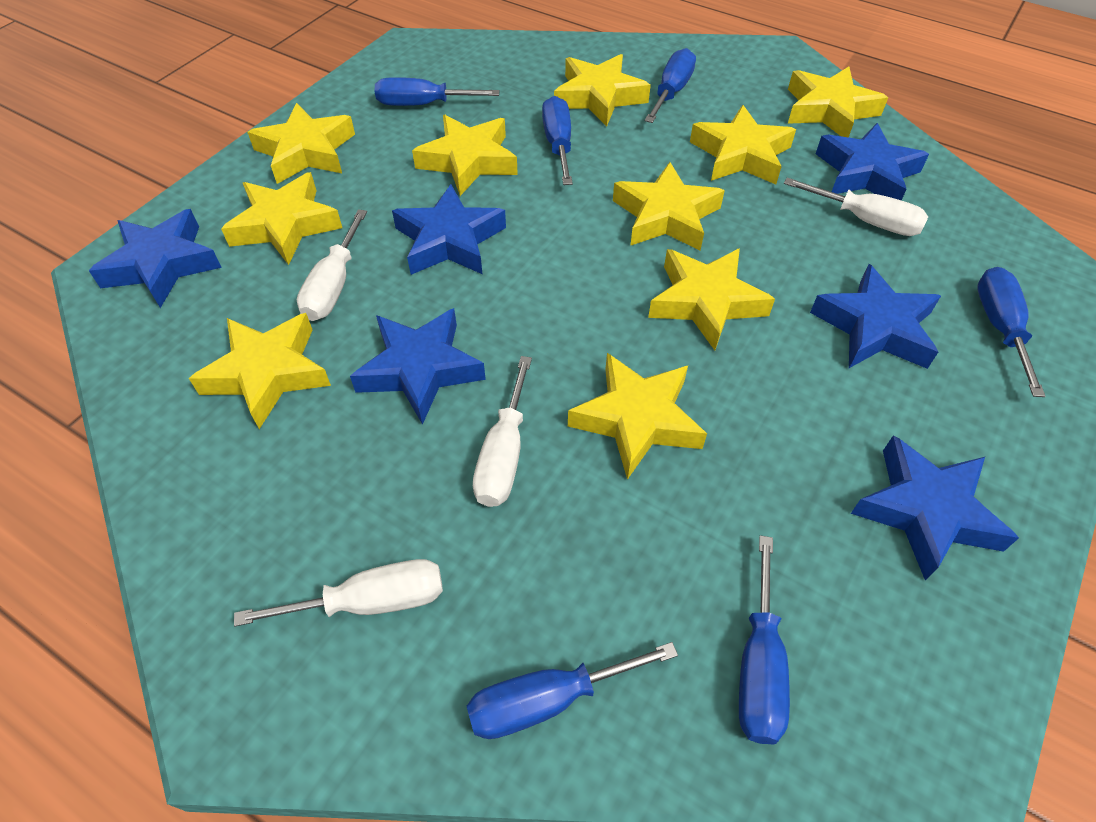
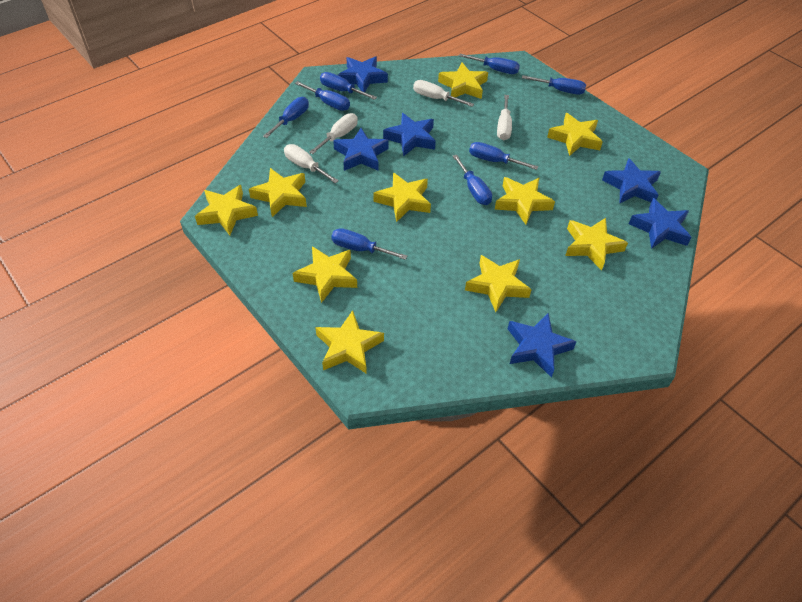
blue screwdriver: [375,77,499,106] [467,642,678,739] [542,96,573,185] [645,48,696,123] [739,535,790,744] [977,267,1045,397] = 6 -> [263,97,309,138] [295,81,350,111] [320,72,377,100] [331,228,407,260] [453,155,492,205] [459,54,520,74] [469,142,538,170] [522,75,586,95] = 8

